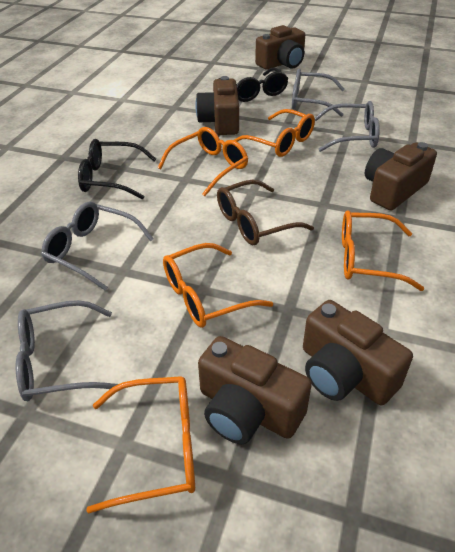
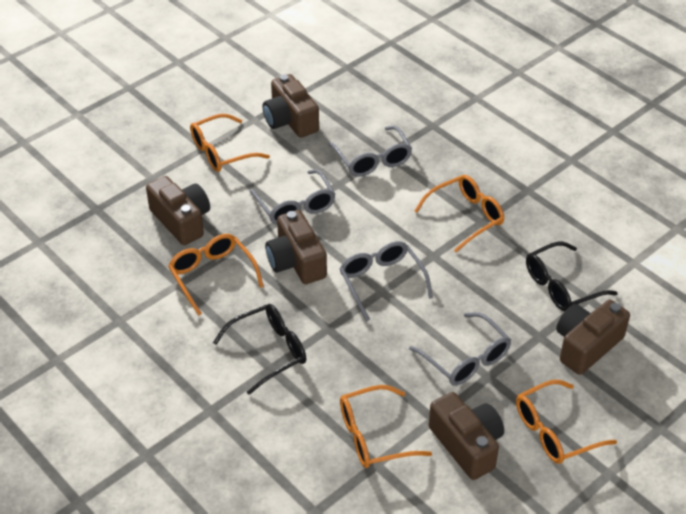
brown glasses: [217,179,314,245] = 1 -> none = 0

